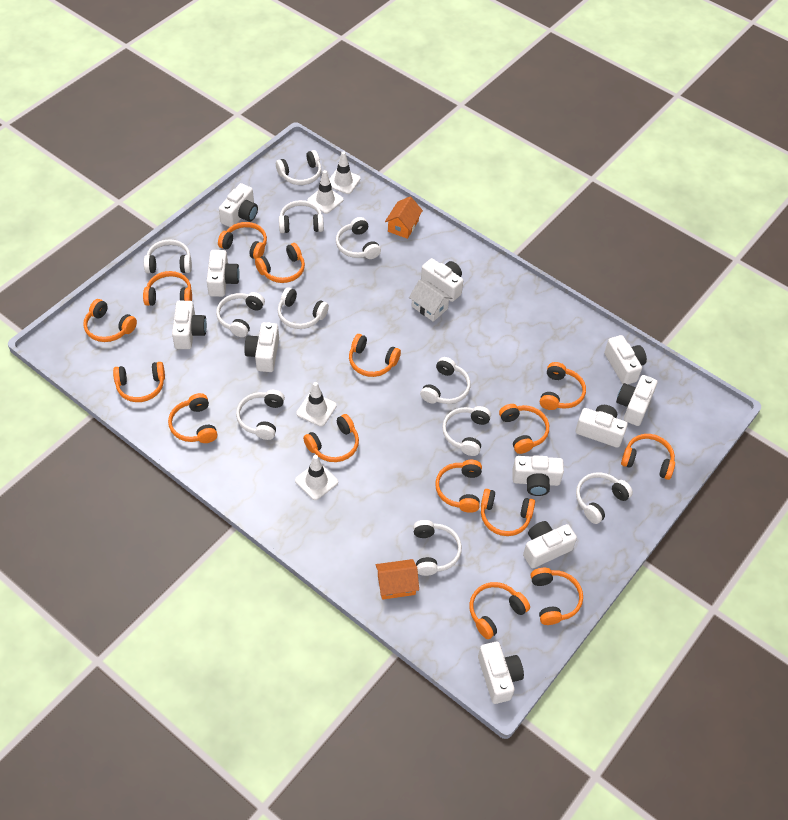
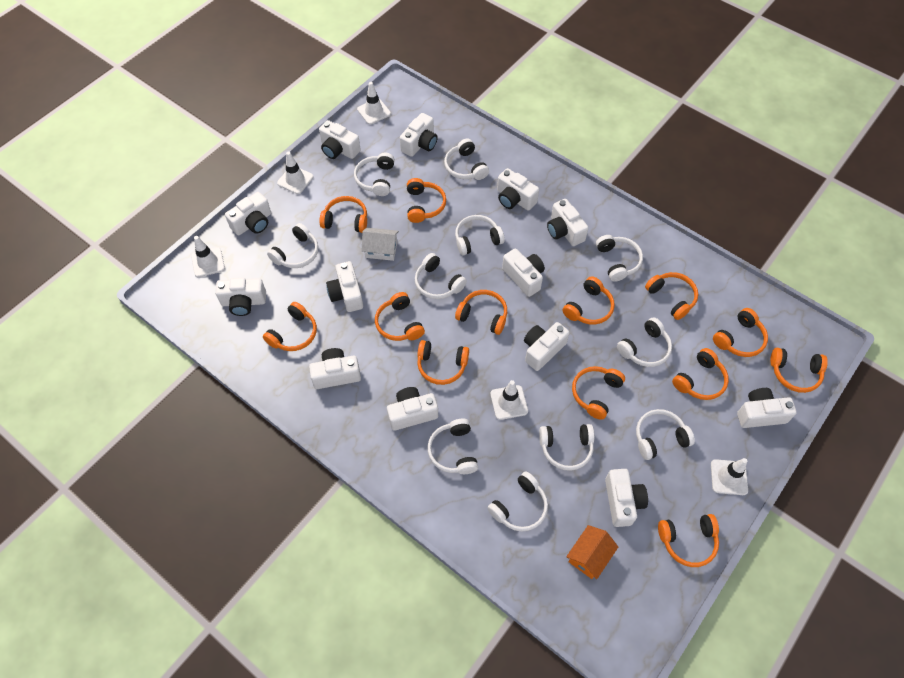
orange headphones: [84,299,137,342] [113,362,165,402] [143,271,192,306] [168,393,217,443] [218,222,267,259] [255,243,305,283] [303,414,359,462] [349,334,401,377] [435,460,482,513] [469,582,530,639] [481,489,535,536] [499,404,549,454] [531,568,583,625] [540,362,586,410] [621,434,675,480] = 15 -> [263,302,317,351] [319,196,367,233] [375,292,425,341] [407,178,446,223] [417,340,469,385] [455,290,507,335] [563,276,615,324] [572,366,625,420] [645,272,698,320] [658,514,719,567] [672,348,729,400] [713,308,768,357] [770,348,828,393] = 13
orange house: [375,559,419,600] [385,196,423,239] = 2 -> [566,525,618,579] = 1
white camera: [172,301,207,349] [207,250,240,297] [219,183,258,227] [244,322,279,372] [421,258,463,302] [478,642,524,704] [512,455,564,496] [523,521,577,568] [575,405,628,448] [604,335,647,384] [616,375,657,426] = 11 -> [215,278,266,316] [225,192,271,235] [309,348,361,389] [319,120,361,159] [326,261,363,312] [387,387,438,431] [400,113,438,157] [497,168,539,210] [502,249,545,297] [524,322,570,371] [547,199,588,246] [605,469,648,527] [737,388,797,428] = 13
white traffic cone: [295,455,338,500] [296,382,337,427] [307,170,344,214] [329,151,361,194] = 4 -> [191,236,225,277] [277,151,313,194] [357,82,391,124] [490,380,528,420] [711,458,748,495] = 5

